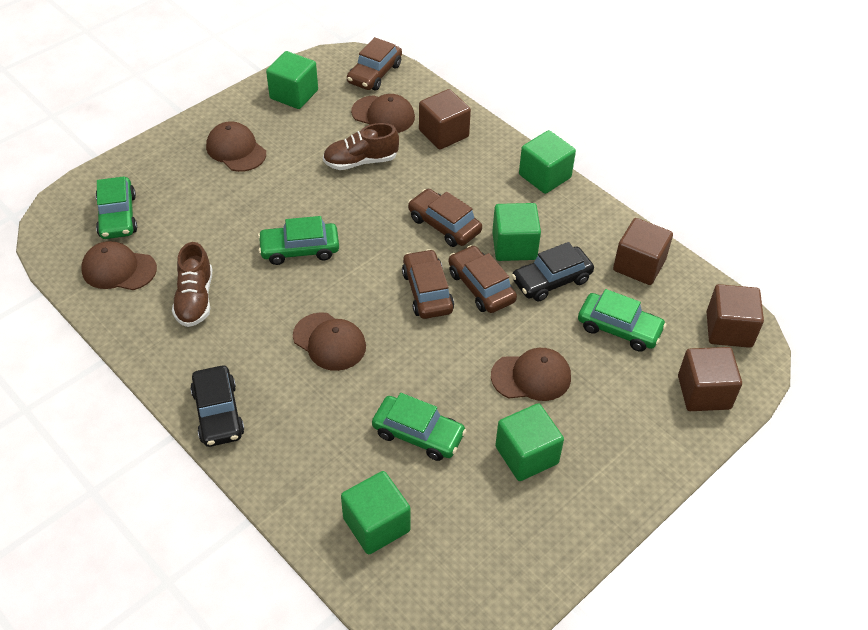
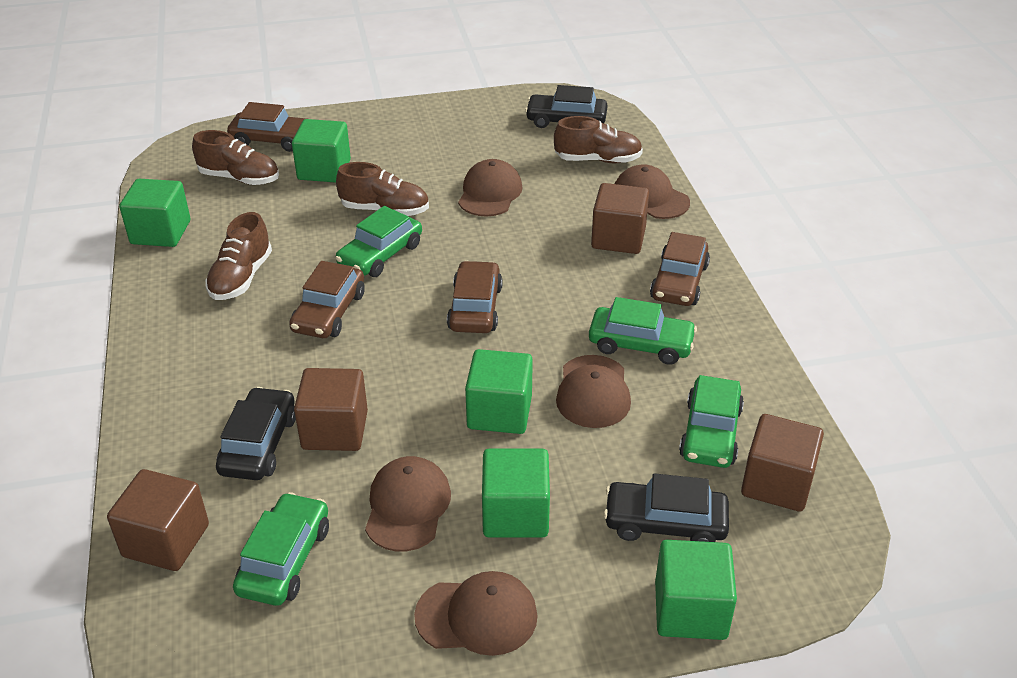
black car: [190,365,244,447] [512,242,594,302] = 2 -> [216,387,296,480] [525,85,608,128] [604,473,729,542] = 3
brown shoe: [172,242,212,327] [323,123,399,170] = 2 -> [192,130,279,185] [205,212,272,300] [336,162,429,216] [554,116,643,163] = 4

